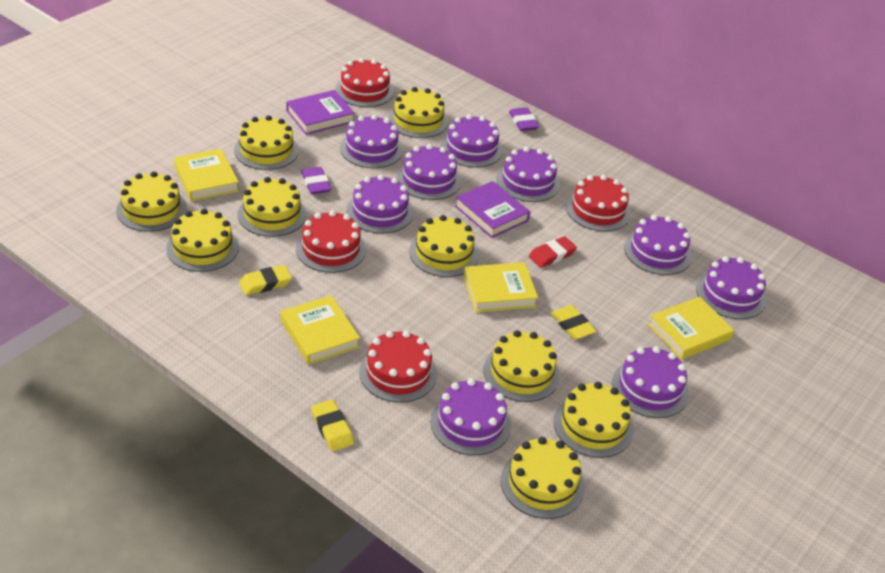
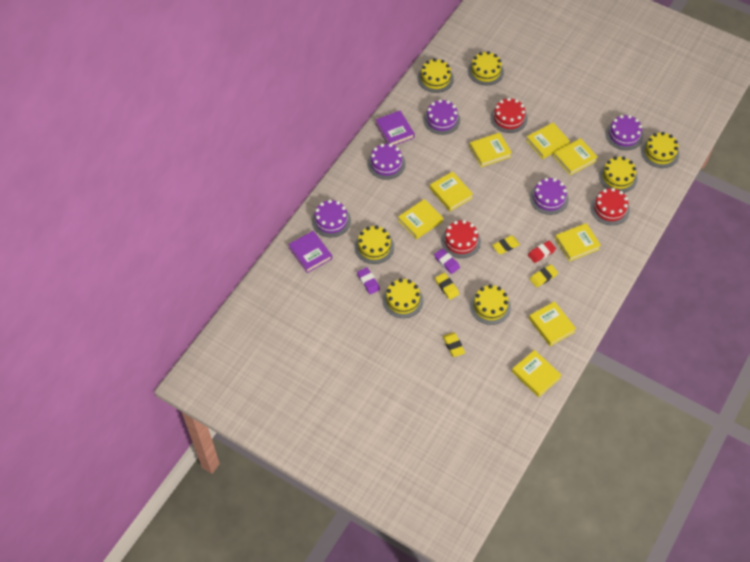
purple cake: [340,115,403,168] [347,175,414,234] [397,144,461,200] [430,378,511,455] [441,114,503,168] [496,147,560,202] [612,346,689,418] [624,215,692,275] [696,256,766,319] = 9 -> [312,199,351,237] [367,143,405,180] [423,99,460,135] [530,178,569,215] [606,115,643,150] = 5
red cake: [296,210,366,273] [335,58,394,107] [359,330,437,403] [566,175,631,231] = 4 -> [441,220,481,258] [490,98,528,133] [590,188,630,225] = 3
yellow book: [174,149,239,201] [280,295,360,365] [463,262,538,312] [648,297,734,360] = 4 -> [398,199,443,240] [430,171,473,211] [469,132,512,167] [512,350,561,397] [526,123,570,159] [529,301,576,346] [553,138,598,175] [555,223,601,262] = 8
yellow cake: [116,171,187,232] [166,209,239,272] [234,115,299,170] [238,177,306,237] [388,87,448,138] [409,215,479,277] [484,330,560,402] [501,437,585,519] [554,382,633,458] = 9 -> [354,225,394,264] [383,278,424,318] [418,58,454,93] [468,51,504,85] [470,285,511,325] [599,157,638,193] [641,132,679,168] = 7
yellow eraser: [239,265,292,295] [311,399,354,451] [551,305,596,340] = 3 -> [435,273,459,300] [443,332,465,357] [492,235,520,254] [530,264,558,288] = 4

